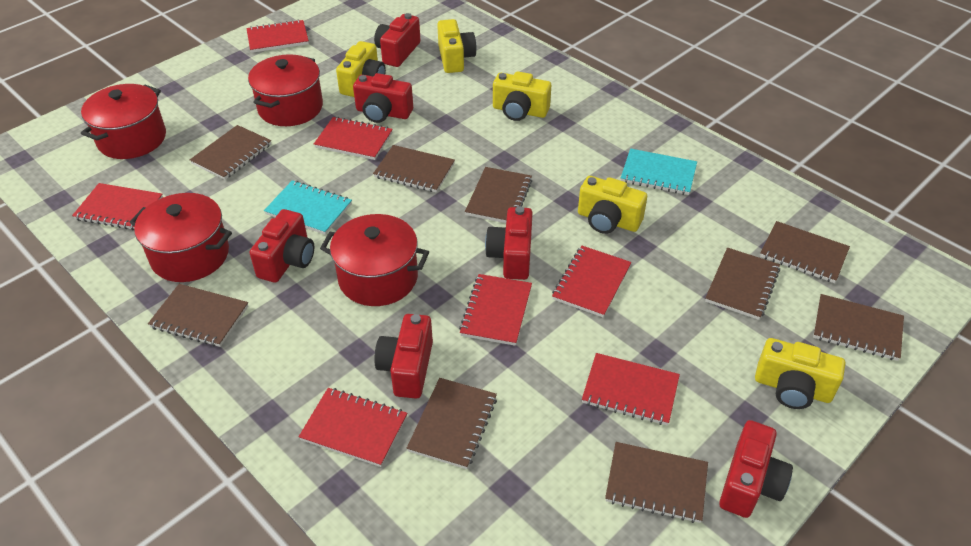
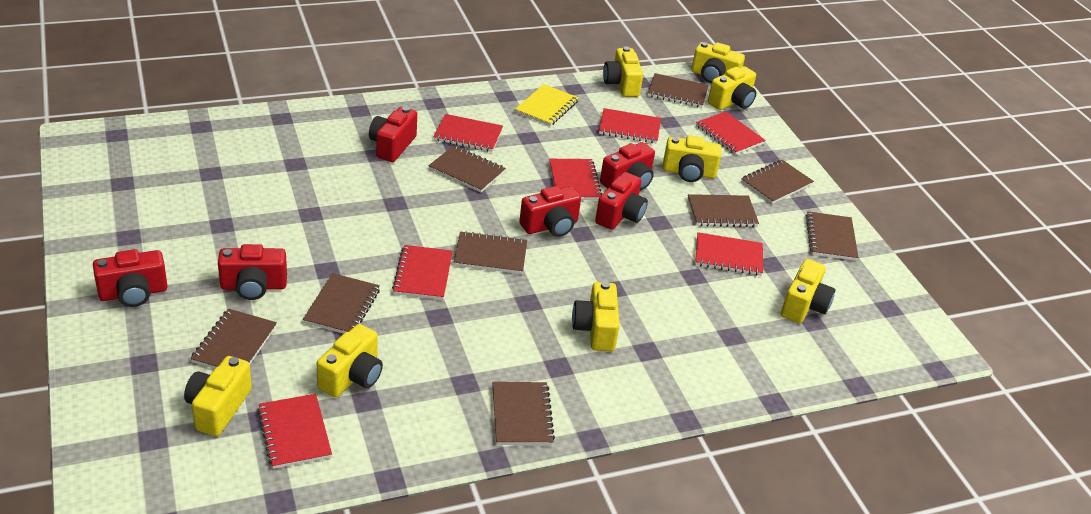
red pot: [81,84,166,159] [129,193,232,282] [248,54,323,126] [320,214,429,306] = 4 -> none = 0
turquoise notebook: [264,180,352,235] [621,148,697,195] = 2 -> none = 0
yellow camera: [336,41,386,97] [437,19,476,73] [493,71,551,121] [578,176,647,234] [755,338,845,409] = 5 -> [184,356,252,436] [317,324,383,397] [572,281,620,352] [603,47,643,97] [663,135,721,182] [691,42,745,83] [708,66,756,110] [781,259,835,323] = 8
yellow notebook: none = 0 -> [515,84,579,126] = 1

